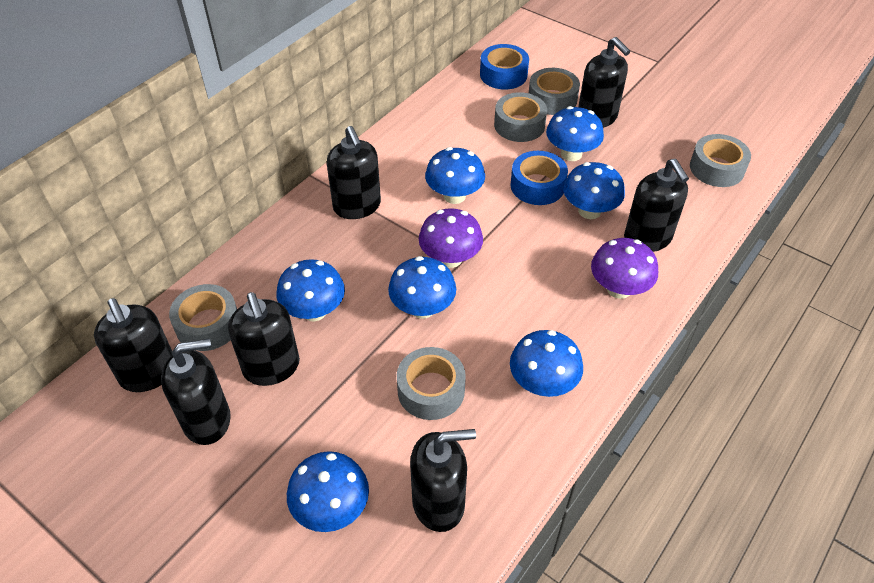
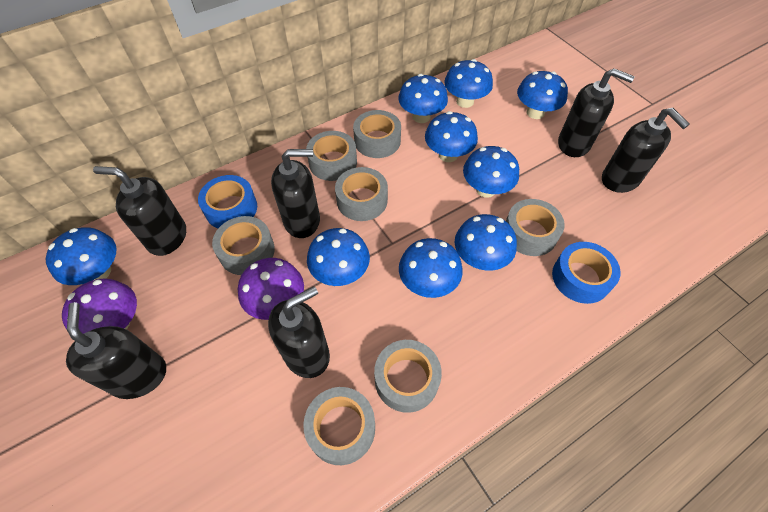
black soap dispenser: [94,298,172,392] [161,339,231,445] [228,292,300,386] [327,126,381,219] [410,429,476,532] [578,37,630,128] [624,159,689,252] = 7 -> [66,302,166,399] [93,166,186,256] [268,286,330,378] [271,149,320,238] [558,68,635,157] [602,108,690,193] = 6
blue mushroom: [276,259,345,321] [287,451,369,532] [388,256,456,319] [425,147,485,204] [510,330,583,397] [546,106,604,161] [563,162,625,219] = 7 -> [46,227,117,285] [307,228,370,286] [398,74,448,123] [399,238,463,298] [425,111,478,162] [444,59,493,108] [455,214,517,271] [463,146,519,198] [517,71,568,119] = 9
grey tape: [169,284,237,351] [397,347,466,420] [494,92,547,142] [529,68,580,115] [690,134,751,187] = 5 -> [212,216,275,275] [303,387,375,465] [306,131,357,181] [335,167,388,221] [353,110,401,158] [374,340,442,413] [506,199,565,256] = 7

